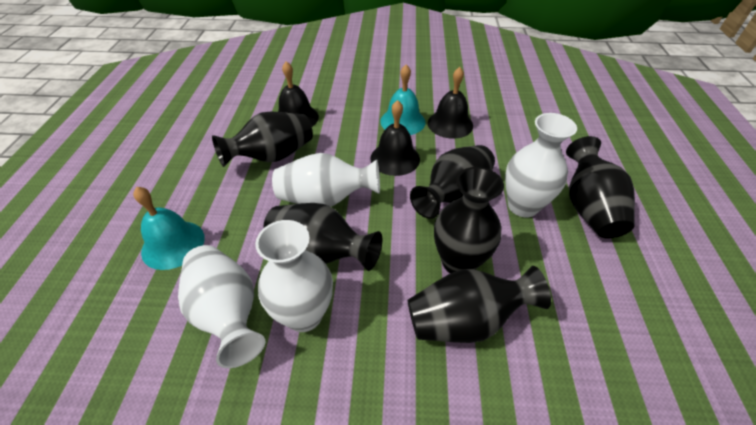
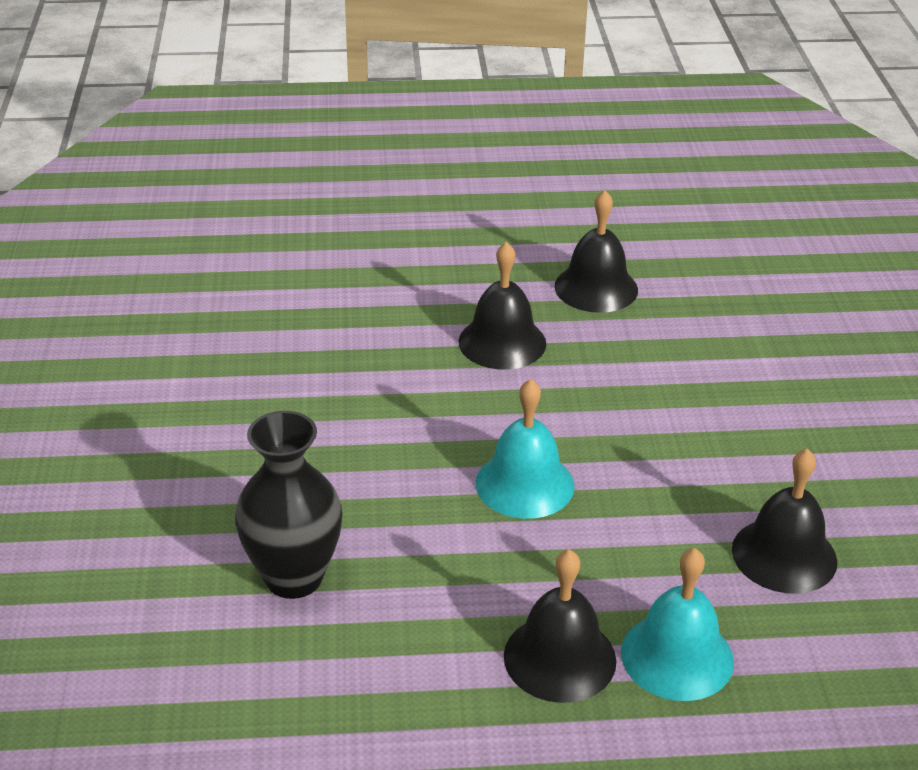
black bell: [278,61,319,127] [370,100,420,176] [428,67,473,139] = 3 -> [459,242,546,370] [504,549,616,703] [554,190,638,313] [732,448,837,594] = 4
black vase: [212,111,313,167] [264,203,382,271] [408,266,551,343] [410,145,495,219] [434,167,504,274] [566,136,635,238] = 6 -> [235,411,343,599] = 1
white vase: [178,245,265,368] [255,220,333,332] [272,153,380,207] [505,113,577,218] = 4 -> none = 0

